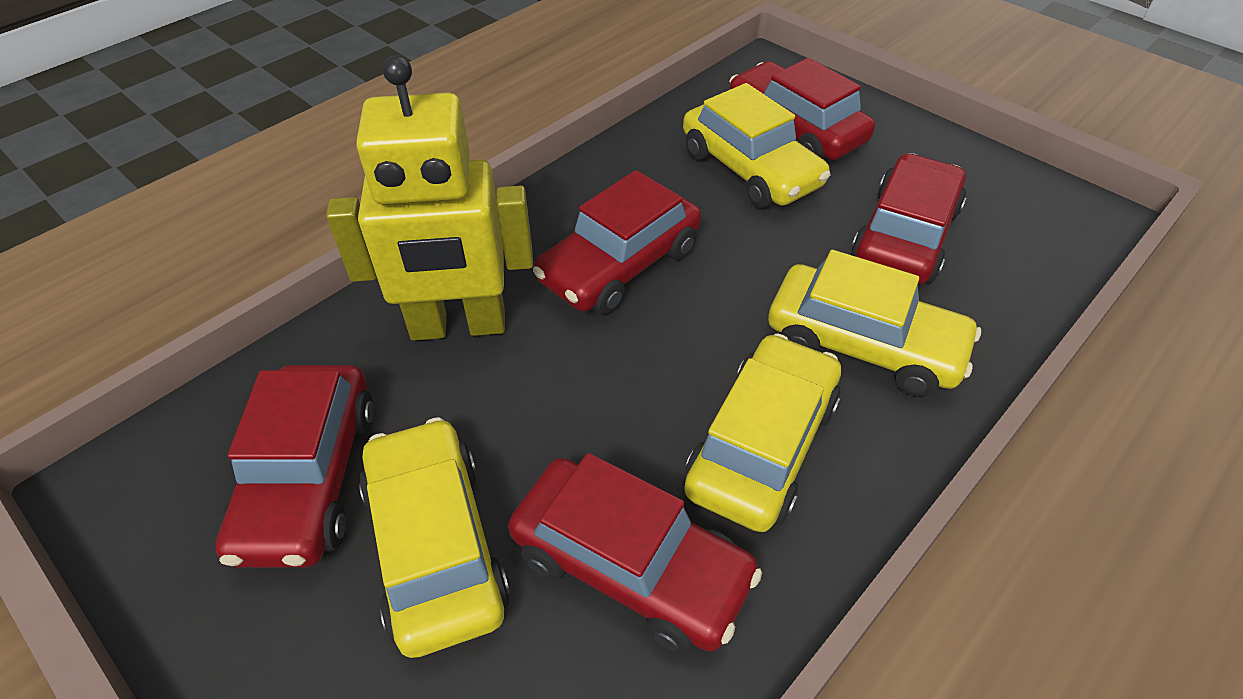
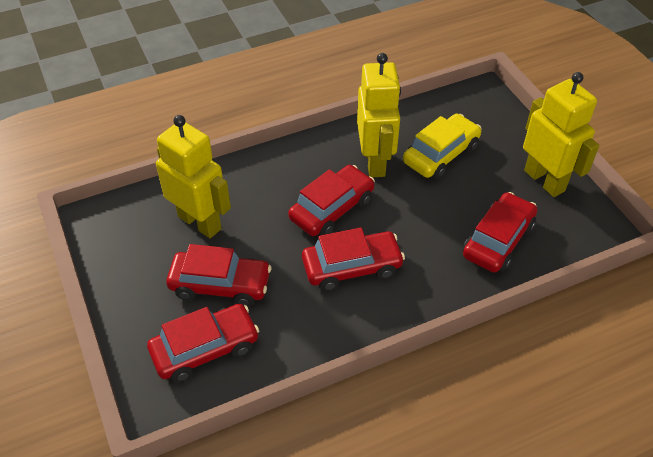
yellow car: [359,417,510,658] [683,83,831,208] [684,333,841,532] [768,250,981,396] = 4 -> [403,114,481,179] = 1
yellow robot: [326,55,533,341] = 1 -> [156,115,231,238] [357,53,401,177] [523,72,599,197] = 3

